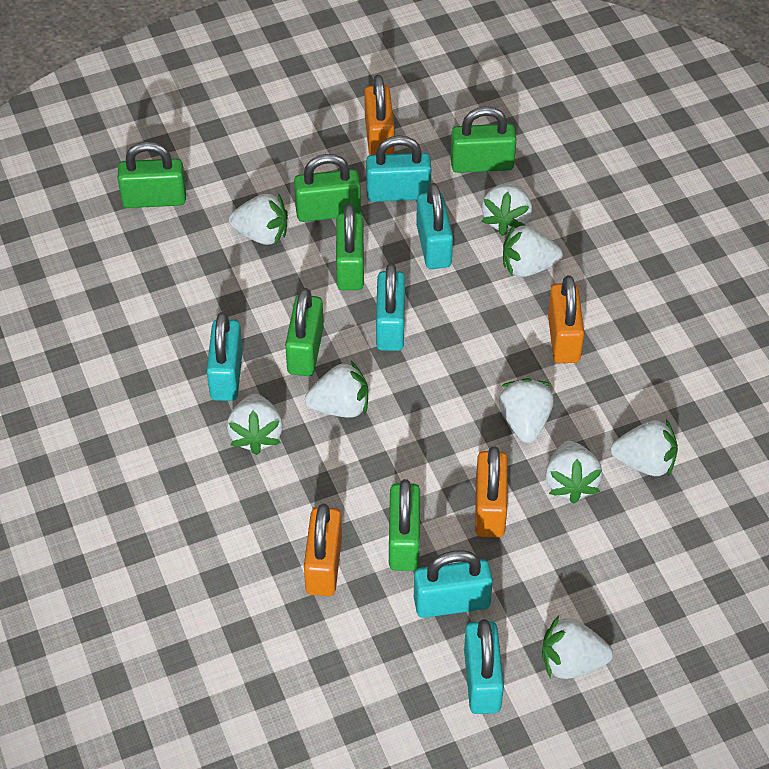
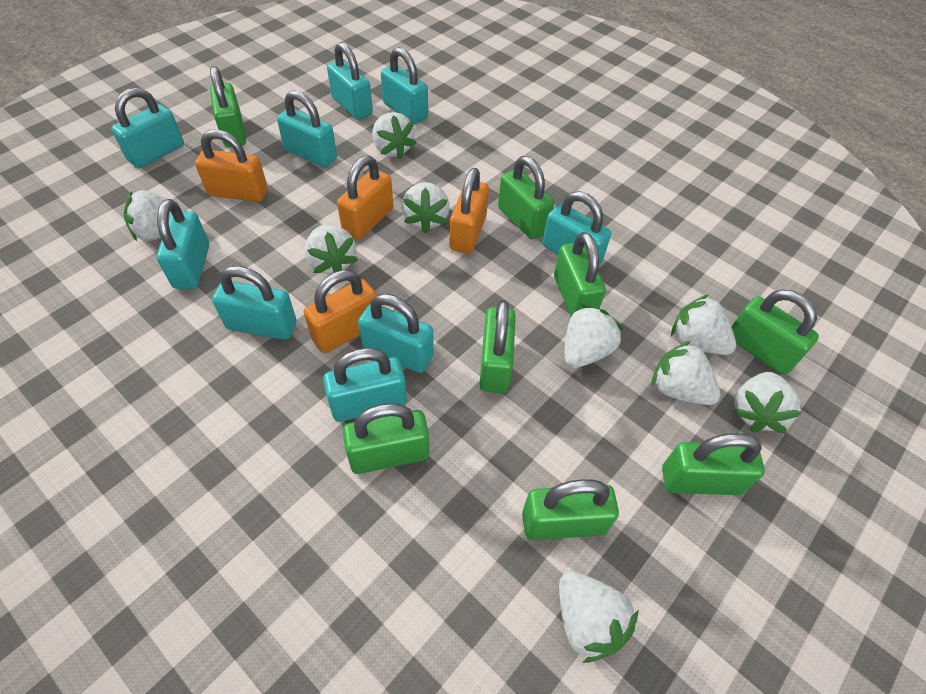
green padlock: [118,142,186,208] [285,288,324,376] [294,154,361,222] [336,204,364,290] [389,479,420,571] [450,106,516,173] = 6 -> [210,66,246,148] [343,403,429,474] [479,300,516,393] [498,156,554,239] [522,479,619,540] [554,232,606,316] [662,433,765,495] [732,289,819,375] = 8
turquoise padlock: [207,312,243,401] [366,135,431,202] [376,263,405,351] [414,550,493,618] [416,183,453,269] [464,619,504,714] = 6 -> [111,88,184,168] [156,199,209,289] [212,266,297,340] [277,90,337,168] [323,348,407,422] [327,42,373,120] [358,294,434,373] [381,47,428,124] [542,191,611,265] = 9

